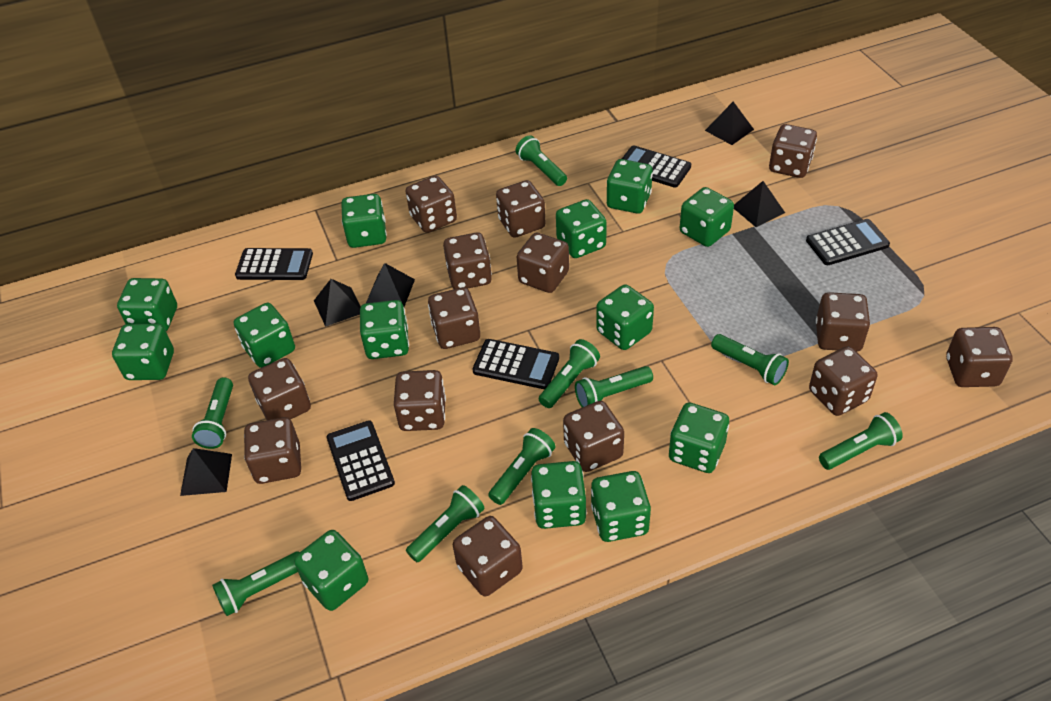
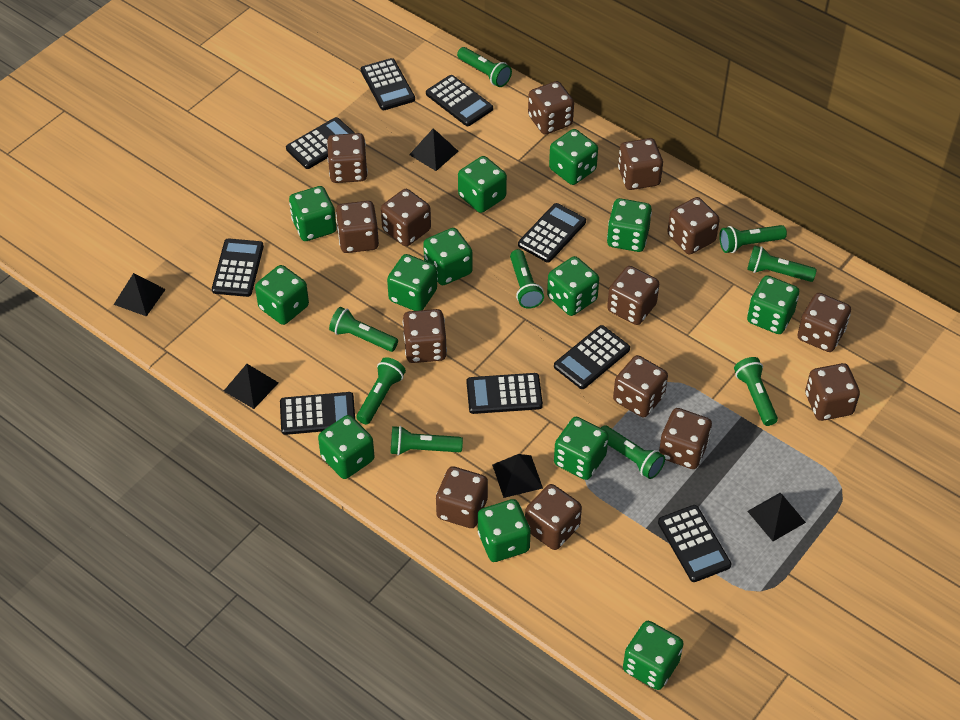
black calculator: [235,248,313,280] [327,420,395,501] [472,339,559,389] [622,146,691,188] [806,219,890,265] = 5 -> [212,238,264,297] [280,392,355,435] [286,117,355,169] [361,58,415,110] [426,75,493,126] [467,373,543,414] [518,203,586,262] [554,325,630,389] [658,505,731,582] = 9

